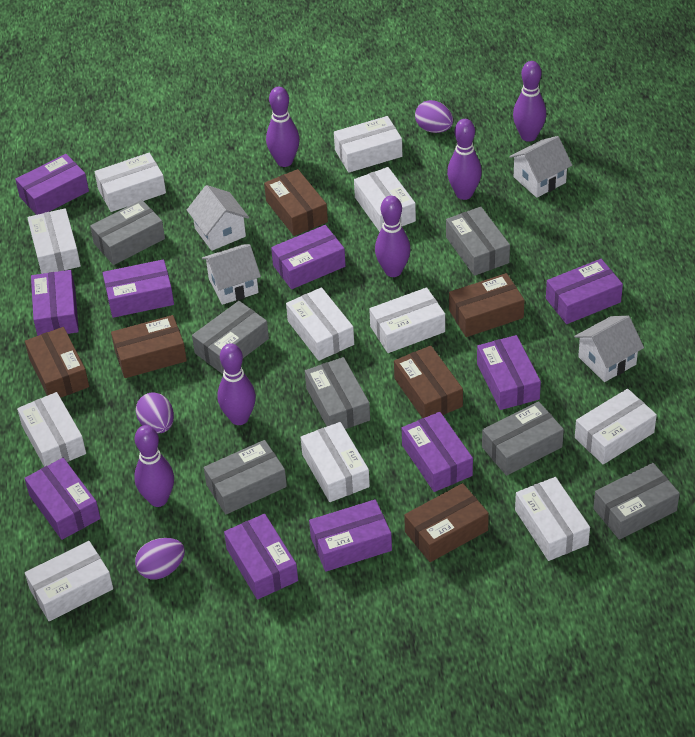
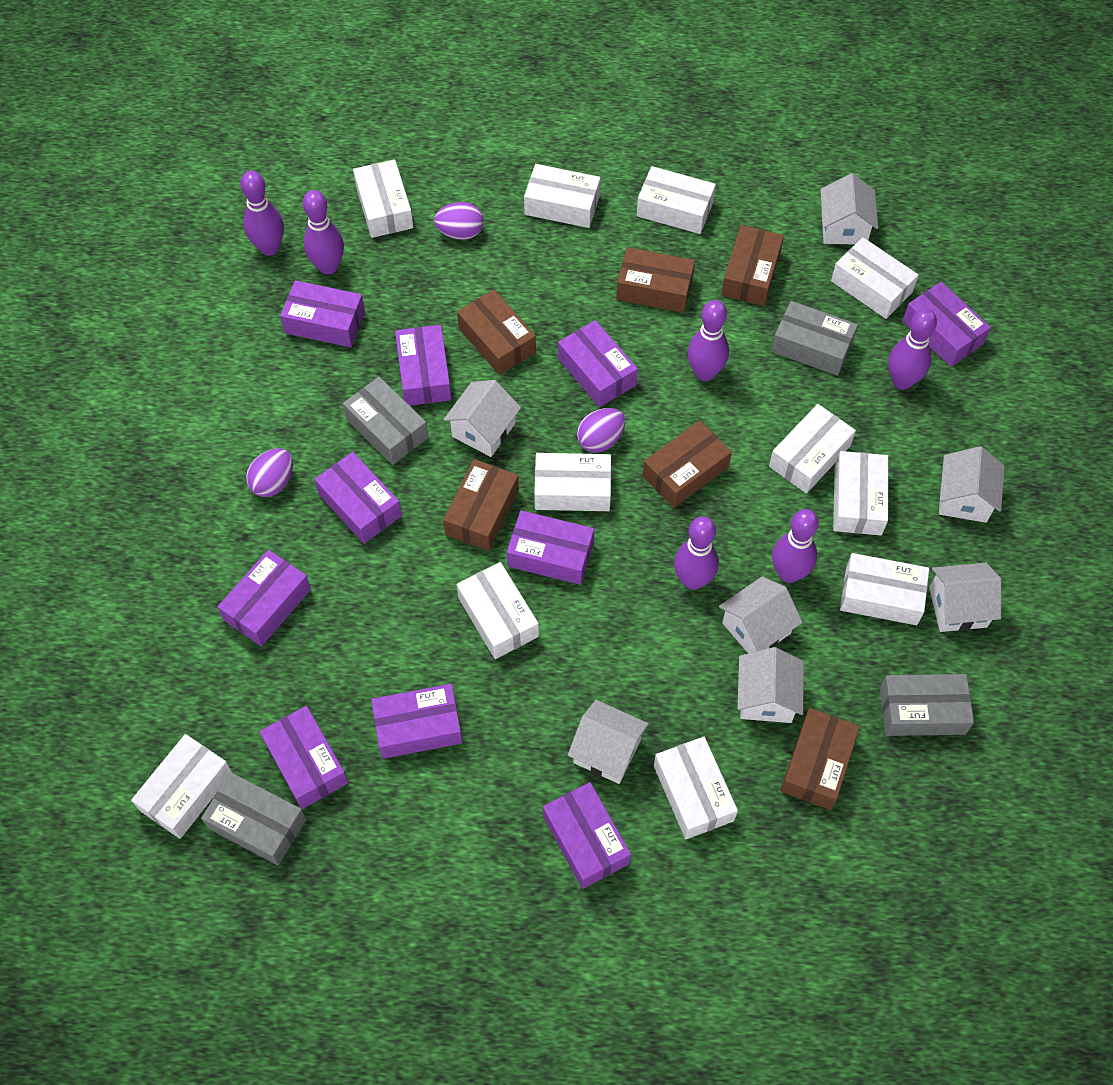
grey box: [90,200,165,265] [192,301,269,374] [204,440,287,515] [305,357,370,429] [446,207,510,276] [482,401,564,476] [593,463,680,540] = 7 -> [201,772,306,865] [343,377,428,465] [771,301,858,376] [880,674,974,736] = 4
white house: [187,185,249,251] [202,244,261,305] [509,136,572,198] [574,316,644,382] = 4 -> [443,380,521,457] [568,700,649,784] [719,576,803,653] [737,647,804,723] [820,173,878,245] [929,563,1001,632] [939,446,1005,523] = 7

